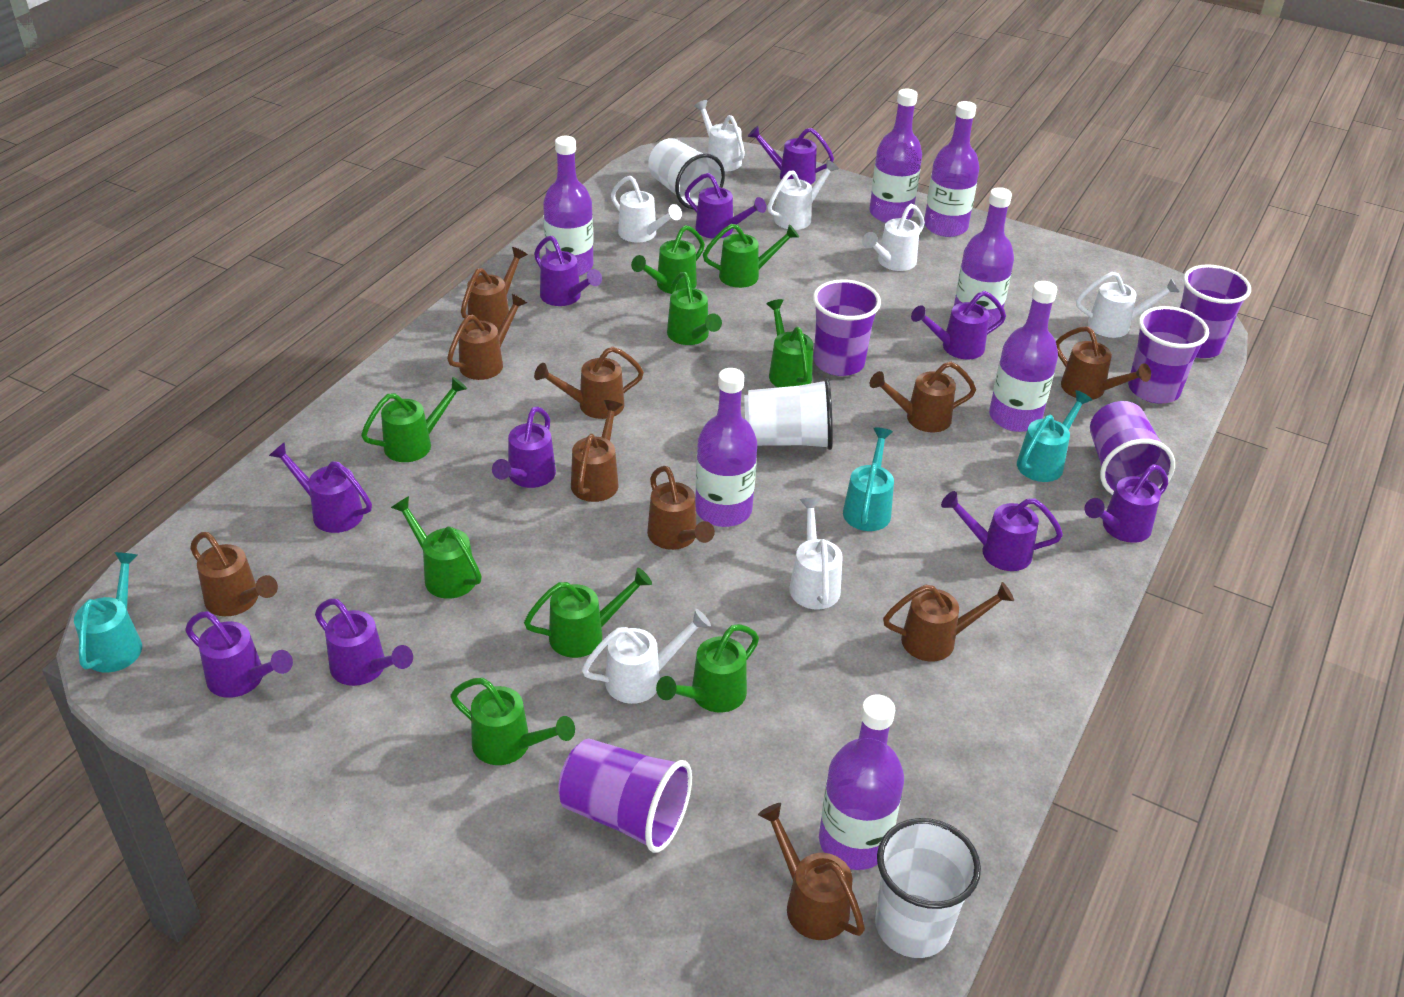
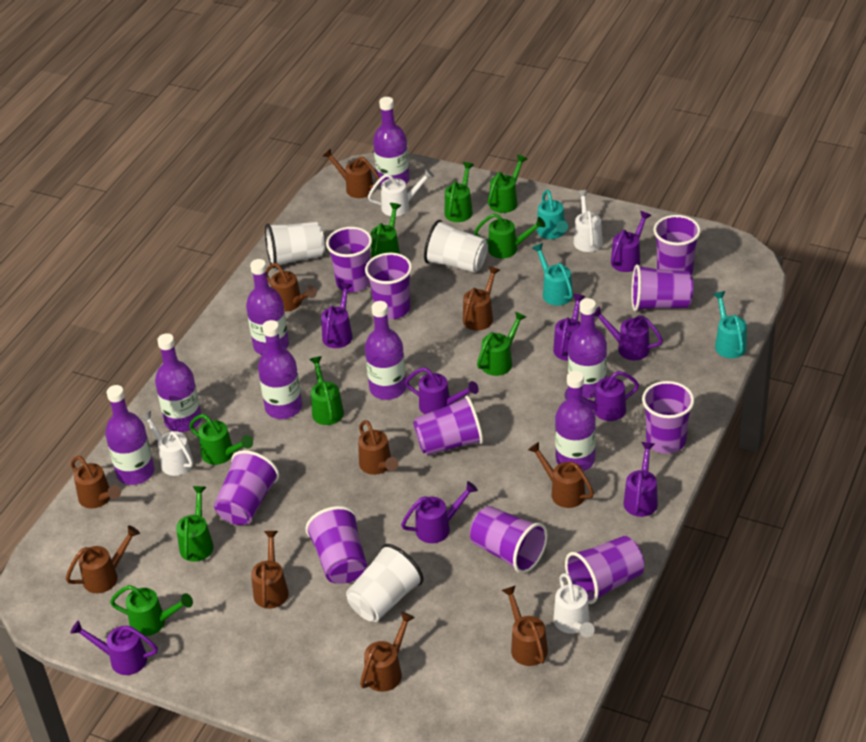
purple bottle: [543,136,593,276] [695,368,757,527] [819,694,904,870] [869,88,922,223] [924,101,979,237] [954,187,1014,328] [989,281,1058,432] = 7 -> [105,385,154,485] [155,333,202,432] [246,259,289,355] [258,320,302,419] [365,301,406,400] [373,97,410,186] [555,371,596,471] [568,298,607,398] = 8
purple cup: [558,739,692,853] [813,279,881,376] [1090,401,1175,495] [1128,306,1209,403] [1180,264,1251,358] = 5 -> [214,450,279,525] [305,506,367,584] [326,227,372,292] [365,253,412,319] [413,396,483,456] [470,506,548,574] [565,536,644,604] [632,264,693,312] [642,381,694,454] [653,215,701,275] = 10
purple watering can: [185,611,293,698] [269,442,372,533] [315,599,413,686] [492,406,556,488] [534,236,602,306] [685,173,766,239] [748,126,834,185] [911,291,1006,360] [941,491,1063,571] [1085,464,1168,543] = 10 -> [70,620,158,675] [321,283,353,348] [401,481,478,543] [405,367,479,414] [553,294,585,361] [565,371,639,421] [595,306,663,360] [611,211,652,272] [624,442,658,517] = 9
white watering can: [582,609,711,704] [611,176,682,243] [694,100,745,172] [768,160,839,230] [789,498,843,610] [862,204,925,271] [1076,272,1180,338] = 7 -> [140,411,194,476] [368,168,434,216] [553,573,595,638] [574,190,603,252] = 4

